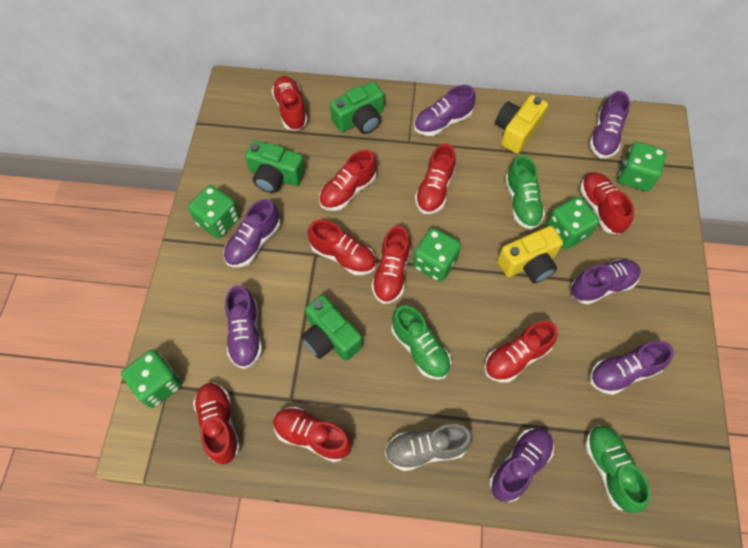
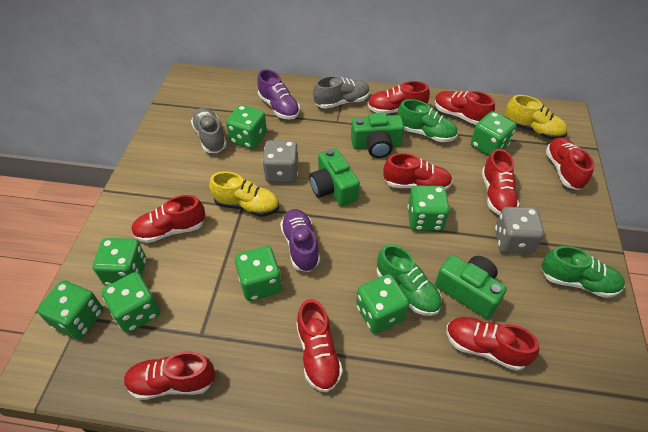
green dice: [121,350,182,408] [188,185,240,238] [413,228,461,282] [546,196,600,249] [618,142,666,191] = 5 -> [37,280,103,339] [93,238,146,286] [102,272,160,333] [226,105,267,149] [235,246,282,301] [356,274,409,333] [407,186,450,231] [471,111,516,156] = 8
grey dice: none = 0 -> [262,140,298,183] [495,207,544,254] = 2
grey shoe: [385,424,473,471] = 1 -> [191,108,227,153] [313,76,370,109] = 2
purple shoe: [223,199,280,267] [225,285,262,369] [414,85,476,136] [490,428,554,502] [571,259,641,305] [589,91,630,158] [590,341,674,395] = 7 -> [257,69,300,120] [280,209,320,272] = 2
yellow camera: [495,95,548,154] [497,226,563,283] = 2 -> none = 0
yellow shoe: none = 0 -> [209,171,279,217] [505,95,567,140] = 2

